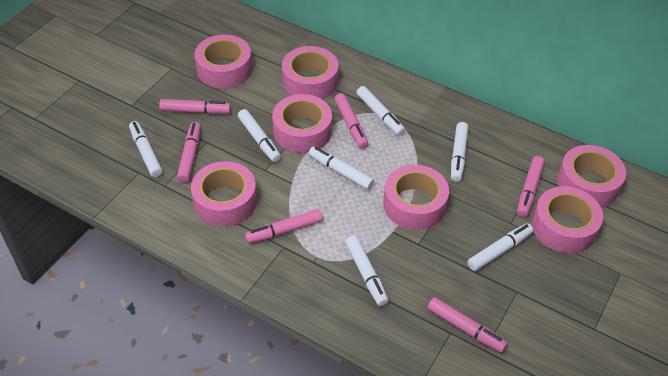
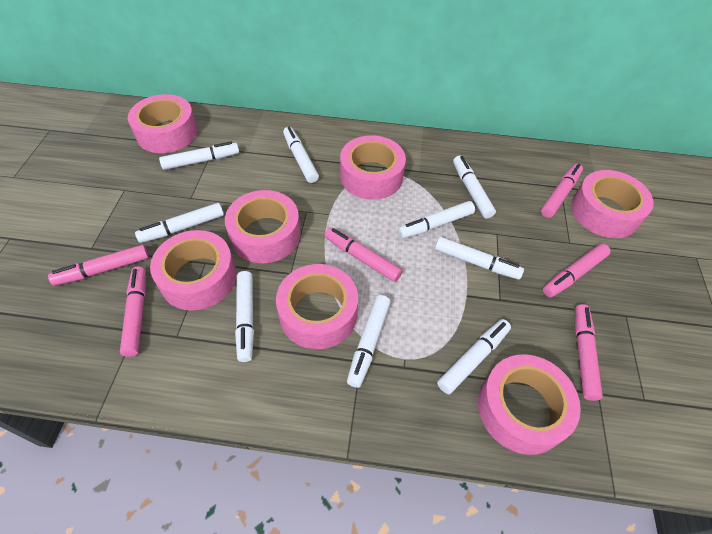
white marker: [129,121,163,177] [238,109,281,162] [309,146,374,190] [345,235,389,306] [356,86,405,136] [451,122,468,182] [467,223,533,271] = 7 -> [135,203,224,243] [159,141,239,170] [235,271,254,362] [283,127,319,183] [347,295,391,388] [398,201,475,239] [435,237,524,280] [437,319,511,394] [453,156,496,219] = 9

